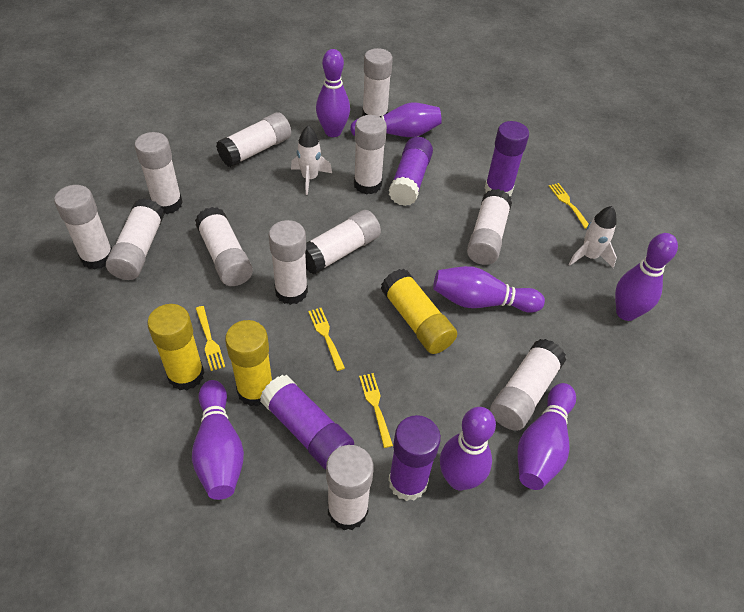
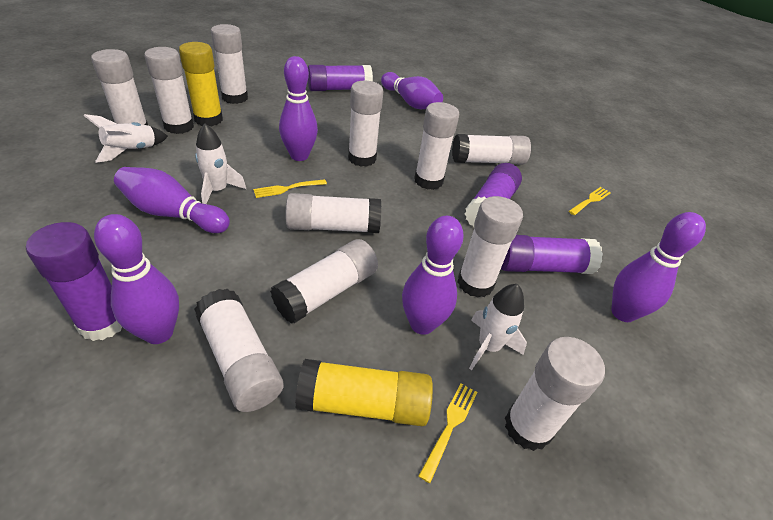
purple bowling pin: [192,380,244,500] [316,49,350,137] [350,103,442,137] [433,266,545,313] [440,407,496,490] [517,383,576,490] [615,233,678,321] = 7 -> [94,214,179,344] [114,167,230,233] [279,56,318,161] [381,72,443,109] [402,216,464,335] [611,212,706,322] = 6
white glue stick: [54,185,112,270] [106,198,165,280] [135,132,183,214] [195,207,253,286] [216,112,291,167] [269,220,308,305] [305,210,381,275] [326,445,374,530] [354,115,387,194] [362,48,393,117] [467,189,512,265] [490,339,566,431] = 12 -> [91,49,148,125] [144,47,194,134] [194,289,284,412] [211,24,248,104] [270,239,378,324] [285,193,381,233] [348,81,384,167] [414,102,459,190] [452,134,531,165] [457,196,523,298] [505,337,605,451] = 11
white rocket: [291,125,332,195] [569,206,617,268] = 2 -> [84,114,168,163] [195,123,246,204] [469,284,527,370] = 3
yellow fork: [195,306,225,371] [308,308,345,371] [359,373,393,448] [549,183,589,229] = 4 -> [253,179,327,198] [419,383,477,483] [569,187,611,215] = 3
yellow glue stick: [147,304,205,390] [225,320,272,407] [381,269,457,354] = 3 -> [179,42,223,126] [295,359,433,426] = 2

